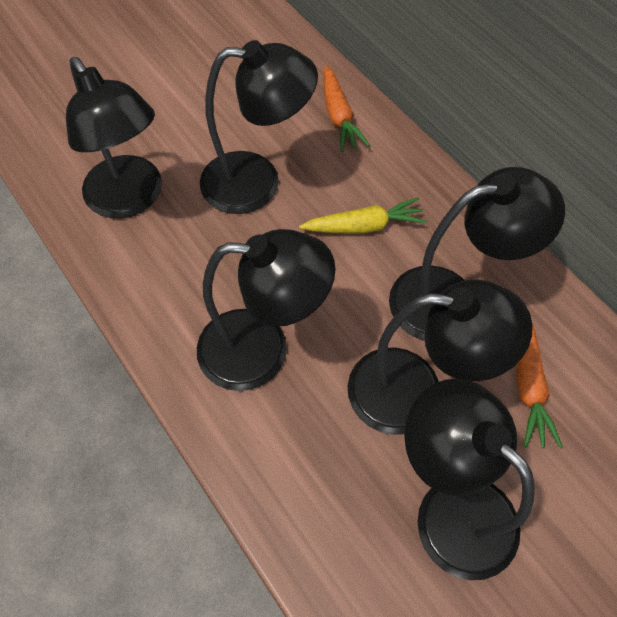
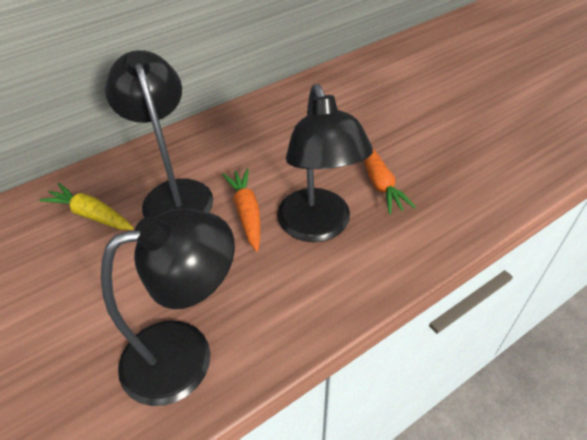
black lamp: [66,57,162,219] [197,229,336,391] [200,40,318,214] [348,280,533,435] [389,167,565,341] [404,379,535,580] = 6 -> [101,208,235,406] [105,50,213,217] [277,84,373,242] = 3

